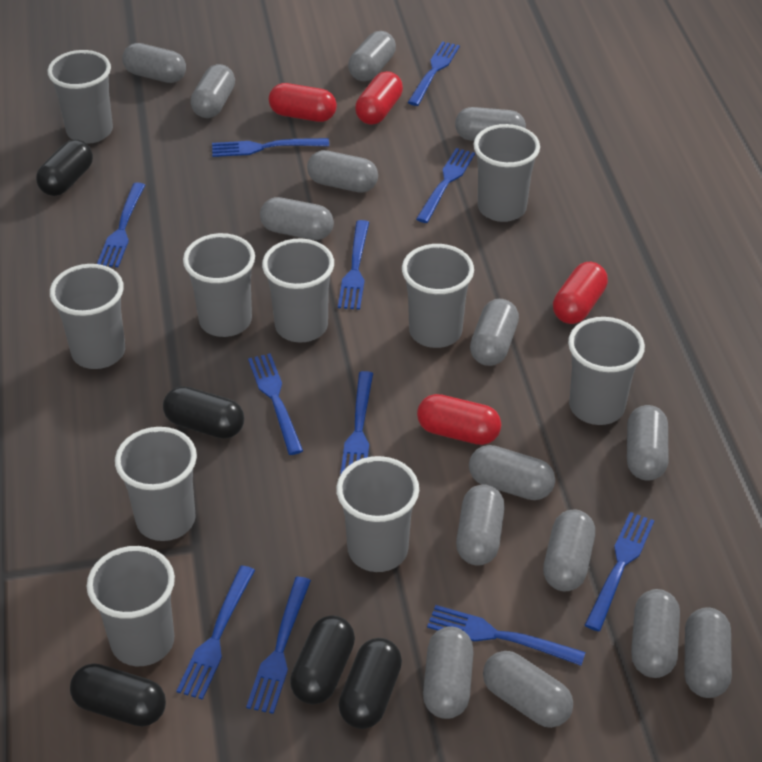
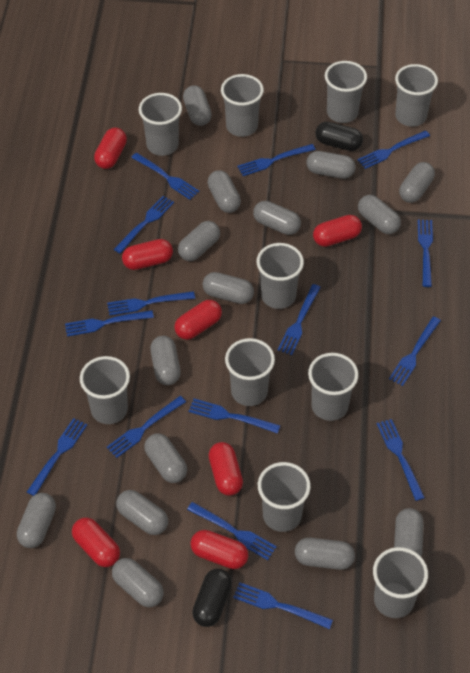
black capsule: [36,139,93,196] [70,663,166,727] [163,386,244,438] [290,615,355,704] [339,638,402,729] = 5 -> [192,569,232,627] [315,122,363,151] = 2
blue fork: [97,182,145,267] [177,566,255,700] [212,138,329,157] [246,577,311,714] [248,353,303,455] [338,220,369,310] [340,371,373,475] [407,41,460,106] [416,148,475,223] [427,605,585,666] [585,512,654,632] = 11 -> [27,418,87,496] [65,310,154,337] [107,291,195,316] [107,396,186,458] [114,196,174,253] [131,153,199,200] [187,502,277,560] [189,399,281,434] [233,582,333,629] [237,144,316,176] [278,284,321,355] [358,131,430,169] [377,419,425,501] [389,317,441,386] [418,220,433,287] = 15
red capsule: [269,83,337,122] [355,71,403,125] [417,394,501,445] [553,262,608,324] = 4 -> [72,517,120,567] [94,128,127,169] [122,239,173,270] [174,300,222,340] [191,530,248,569] [209,442,243,496] [313,215,362,247] = 7

